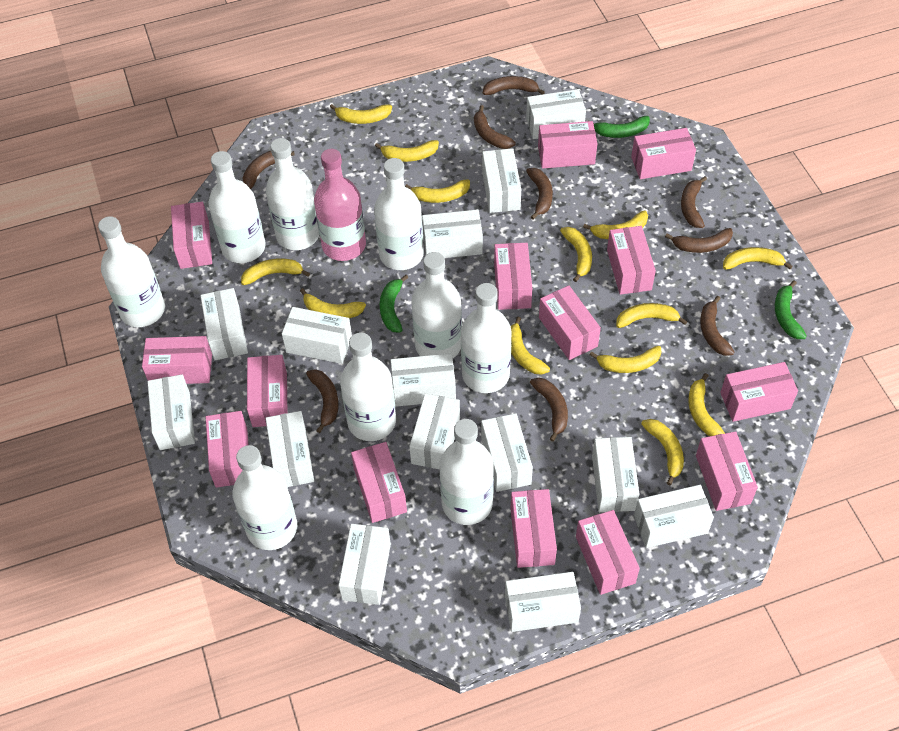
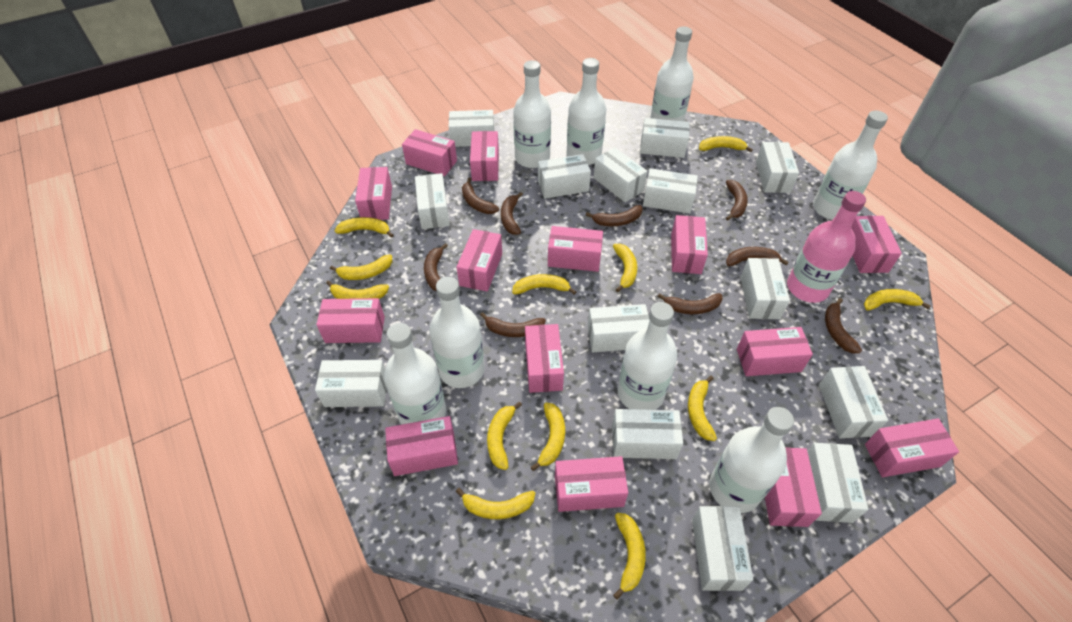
green banana: [380,275,408,332] [588,116,650,138] [775,280,807,339] = 3 -> none = 0
white bottle: [98,216,165,327] [208,151,266,263] [232,445,297,550] [266,138,319,250] [340,332,396,441] [374,158,424,270] [411,252,462,358] [440,419,494,525] [461,283,512,393] = 9 -> [384,323,446,425] [429,277,485,388] [513,60,551,168] [567,58,606,165] [618,302,678,410] [650,26,694,121] [709,407,794,513] [813,110,888,220] = 8
yellow banana: [241,258,310,285] [300,288,366,318] [330,104,392,124] [375,140,439,162] [405,179,470,203] [511,317,550,375] [560,227,592,282] [583,211,648,239] [589,346,661,373] [616,303,687,328] [641,419,684,485] [688,373,725,436] [723,247,793,270] = 13 -> [326,280,389,299] [330,254,392,280] [335,217,393,238] [456,488,535,519] [487,402,522,470] [512,274,576,295] [531,402,565,471] [613,244,637,292] [613,513,646,600] [688,376,717,441] [699,136,753,152] [864,289,931,311] = 12

